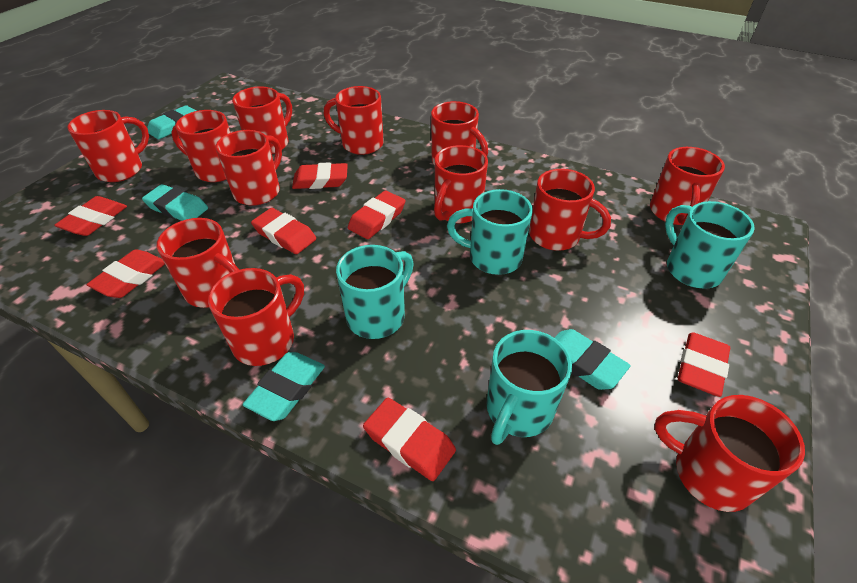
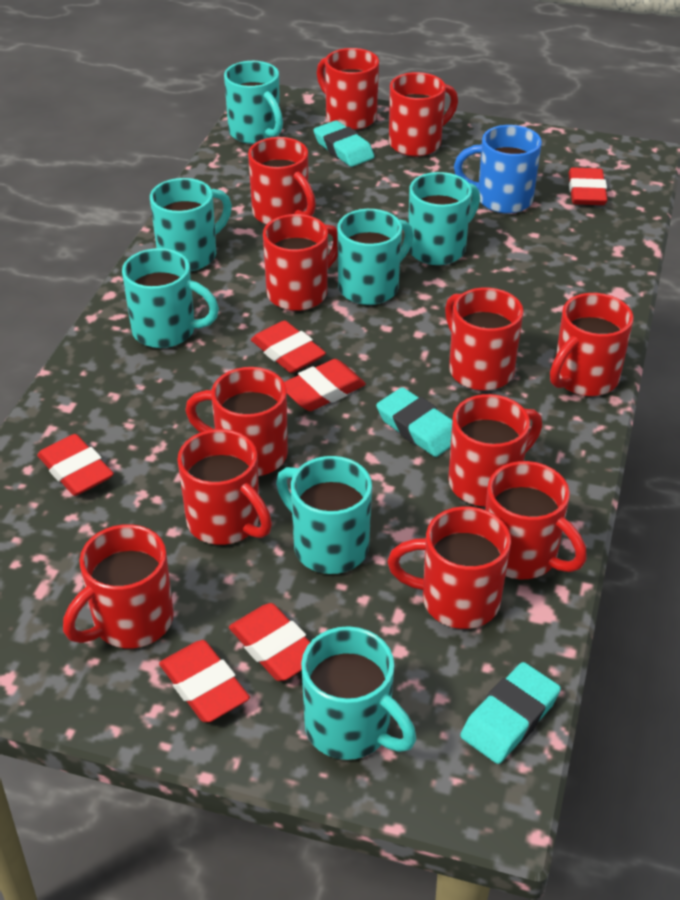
blue mug: none = 0 -> [454,125,542,214] = 1
red eraser: [54,196,127,236] [86,250,165,298] [251,208,316,254] [292,162,348,189] [348,190,405,239] [363,397,456,481] [678,332,730,397] = 7 -> [37,434,114,496] [159,640,250,722] [229,603,310,681] [251,321,326,373] [284,359,366,411] [569,167,607,205] = 6
turquoise eraser: [142,184,208,221] [147,105,196,139] [243,352,325,421] [554,329,630,390] = 4 -> [313,120,374,167] [376,387,452,457] [460,662,561,764] = 3
turquoise mug: [336,245,414,339] [447,189,533,275] [486,330,572,445] [665,201,755,289] = 4 -> [122,248,219,348] [150,178,232,271] [224,61,283,144] [276,456,372,574] [301,626,416,760] [337,209,413,305] [408,172,480,265] = 7

